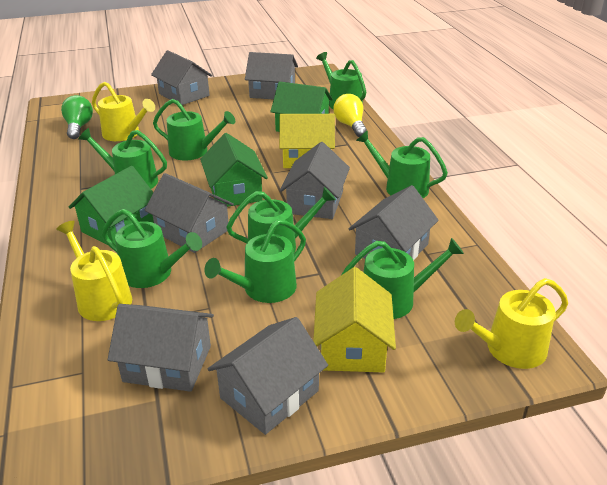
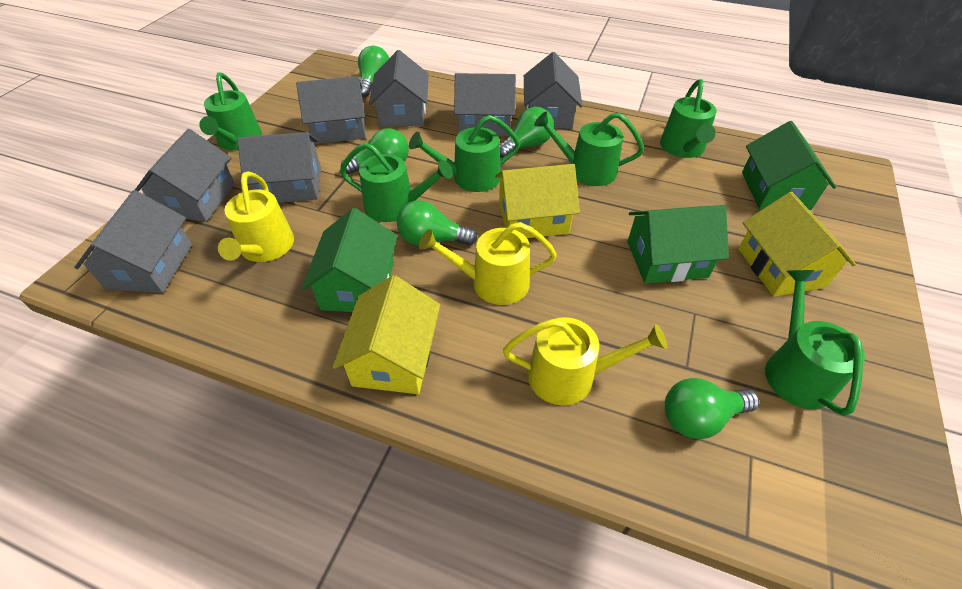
green light bulb: [61,95,93,139] = 1 -> [341,128,409,174] [358,46,389,97] [397,200,478,245] [500,107,554,158] [665,378,760,439] = 5
green watering can: [78,128,167,189] [102,209,202,288] [153,99,235,161] [204,219,306,303] [226,187,336,254] [316,52,366,109] [342,238,464,319] [356,130,448,198] = 8 -> [199,73,262,150] [340,143,453,222] [409,115,520,192] [534,112,644,186] [660,79,717,158] [765,270,865,416] = 6
yellow house: [279,114,335,168] [313,267,396,372] = 2 -> [333,275,440,394] [495,164,580,238] [738,192,856,297] = 3
yellow light bulb: [333,94,367,137] = 1 -> none = 0

